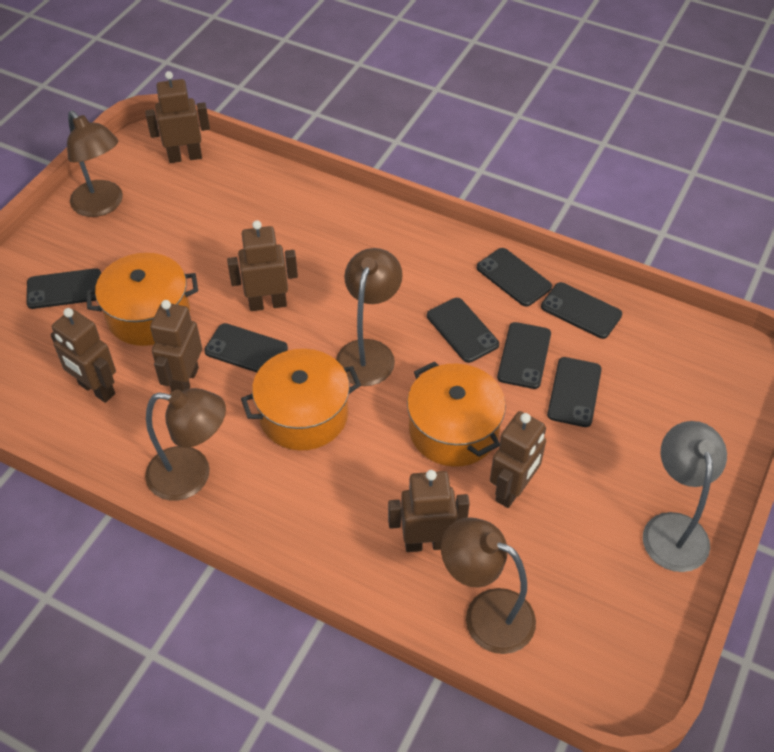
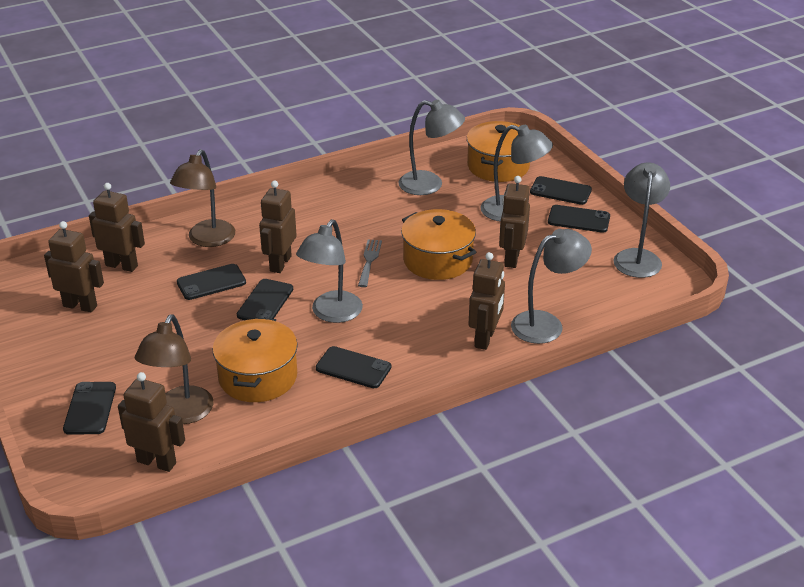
black phone: [26,268,101,309] [204,323,288,372] [427,298,499,363] [477,248,552,307] [497,322,551,389] [541,282,622,339] [547,357,602,427] = 7 -> [63,382,116,434] [177,264,246,300] [237,279,293,320] [316,346,391,388] [530,176,592,205] [548,205,610,233] = 6
brown lamp: [67,111,123,217] [145,388,226,501] [336,248,402,386] [441,517,536,654] = 4 -> [135,314,213,424] [170,149,235,247] = 2
grey fork: none = 0 -> [358,239,382,287] = 1
grey lamp: [643,421,727,572] = 1 -> [296,220,363,323] [398,100,465,195] [480,125,553,221] [511,229,592,344] [613,162,670,278] = 5

